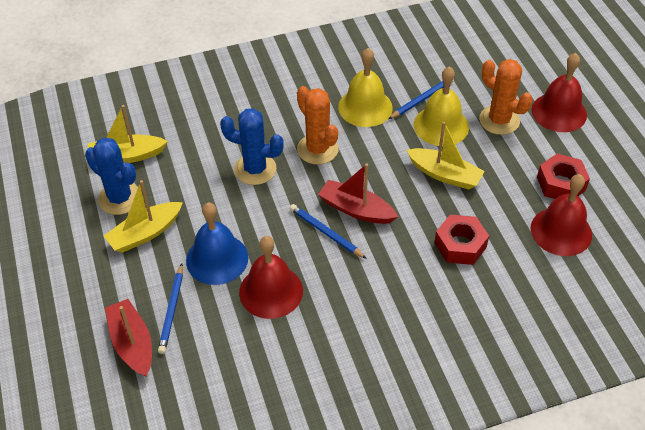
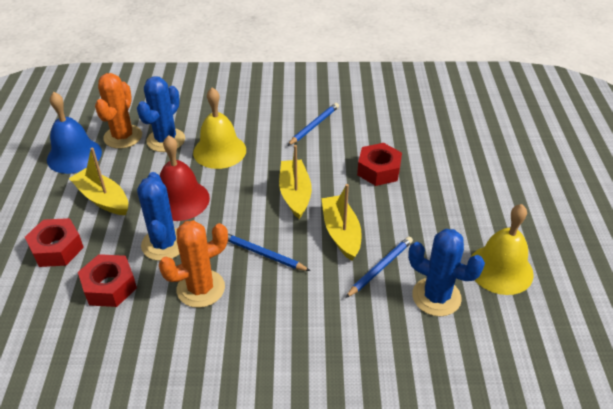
blue cactus: [85,138,138,215] [220,108,284,185] = 2 -> [137,76,185,152] [137,172,180,261] [408,229,485,316] = 3
red bell: [239,236,303,319] [531,174,592,256] [532,53,587,132] = 3 -> [159,135,210,221] = 1
red boat: [105,299,152,376] [318,163,398,224] = 2 -> none = 0
red nut: [434,215,489,265] [537,154,590,199] = 2 -> [25,218,84,267] [78,254,137,307] [357,143,402,186] = 3

